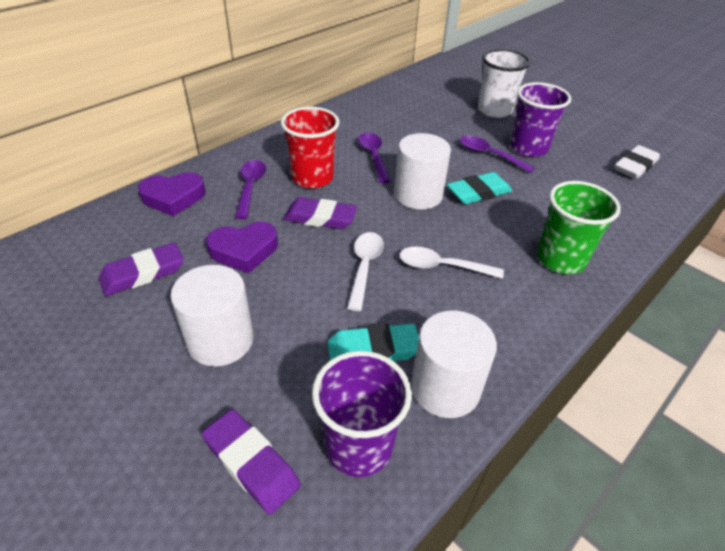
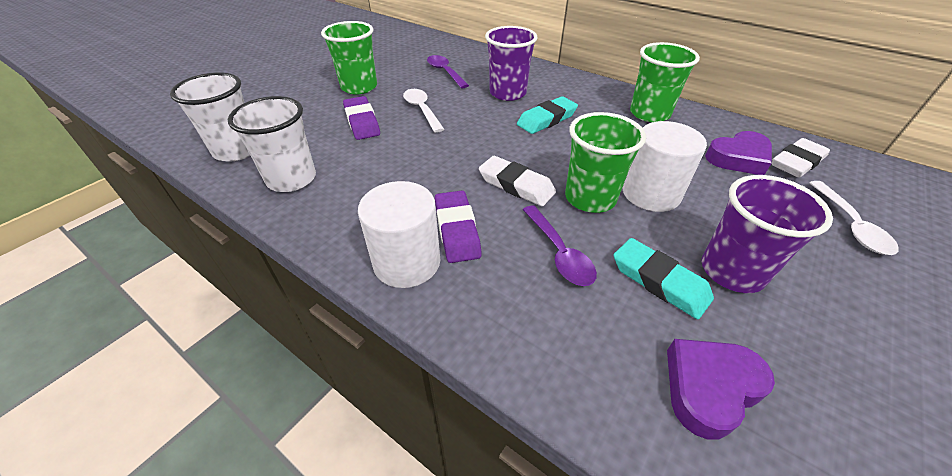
green cup: [537,181,621,274] = 1 -> [321,21,377,95] [565,112,646,213] [630,42,700,122] = 3
purple eraser: [99,243,184,296] [202,409,301,514] [283,197,357,229] = 3 -> [343,96,380,140] [435,191,482,263] = 2
purple spoon: [235,160,266,219] [358,133,391,183] [460,136,535,173] = 3 -> [427,55,469,88] [523,205,597,286] = 2
red cup: [281,107,339,188] = 1 -> none = 0
white cup: [478,49,531,118] = 1 -> [170,72,250,162] [228,96,316,192] = 2
white cylinder: [170,265,254,367] [394,133,451,209] [411,311,497,418] = 3 -> [358,181,440,288] [623,121,707,212] = 2
white eraser: [615,145,660,179] = 1 -> [479,156,556,206] [772,138,830,178] = 2

